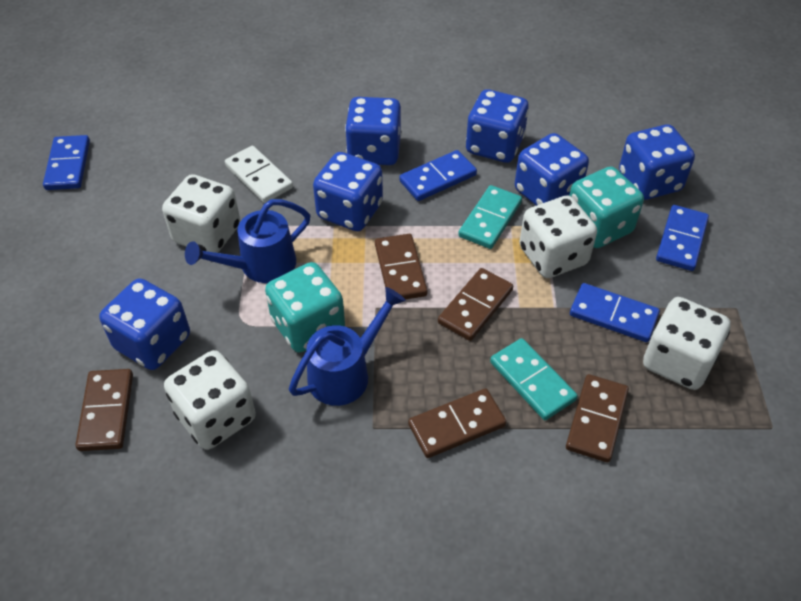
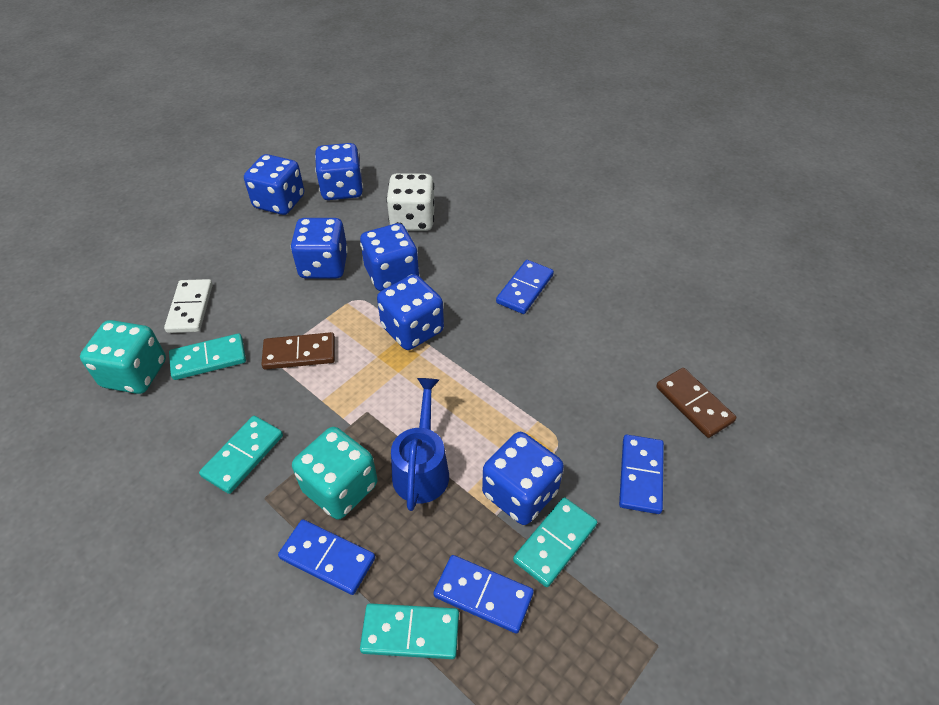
blue watering can: [185,199,310,283] [289,287,406,406] = 2 -> [391,378,449,511] = 1
brown domino: [75,369,133,451] [375,234,428,299] [408,389,506,458] [438,268,513,341] [566,374,629,463] = 5 -> [261,332,335,370] [656,368,736,438] = 2
turquoise domino: [458,185,522,249] [490,338,577,420] = 2 -> [169,333,246,380] [199,416,283,494] [360,603,459,659] [513,497,597,587] = 4
white dice: [162,174,240,253] [164,350,256,450] [519,195,597,278] [643,297,731,390] = 4 -> [386,173,435,231] = 1

